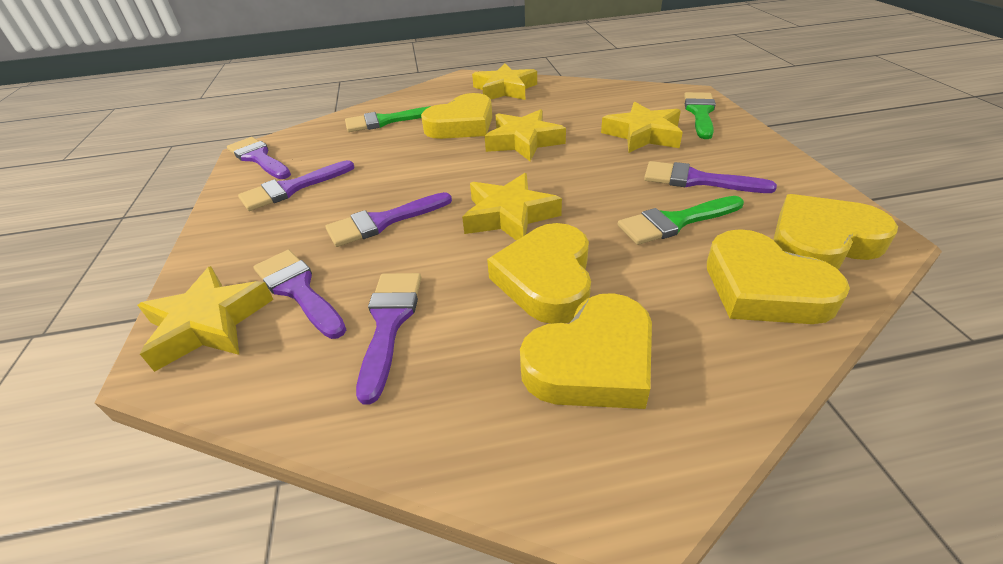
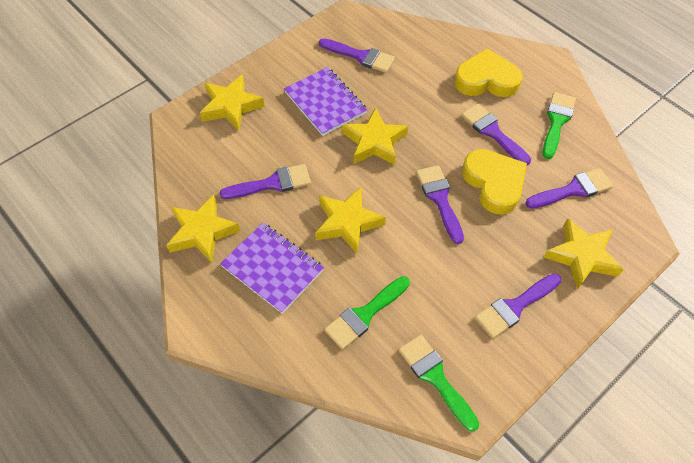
purple notebook: none = 0 -> [220,223,324,314] [284,67,367,136] = 2
yellow heart: [421,93,492,139] [487,223,591,324] [520,293,652,409] [707,229,850,324] [773,194,898,270] = 5 -> [454,48,523,97] [462,149,527,215] = 2

